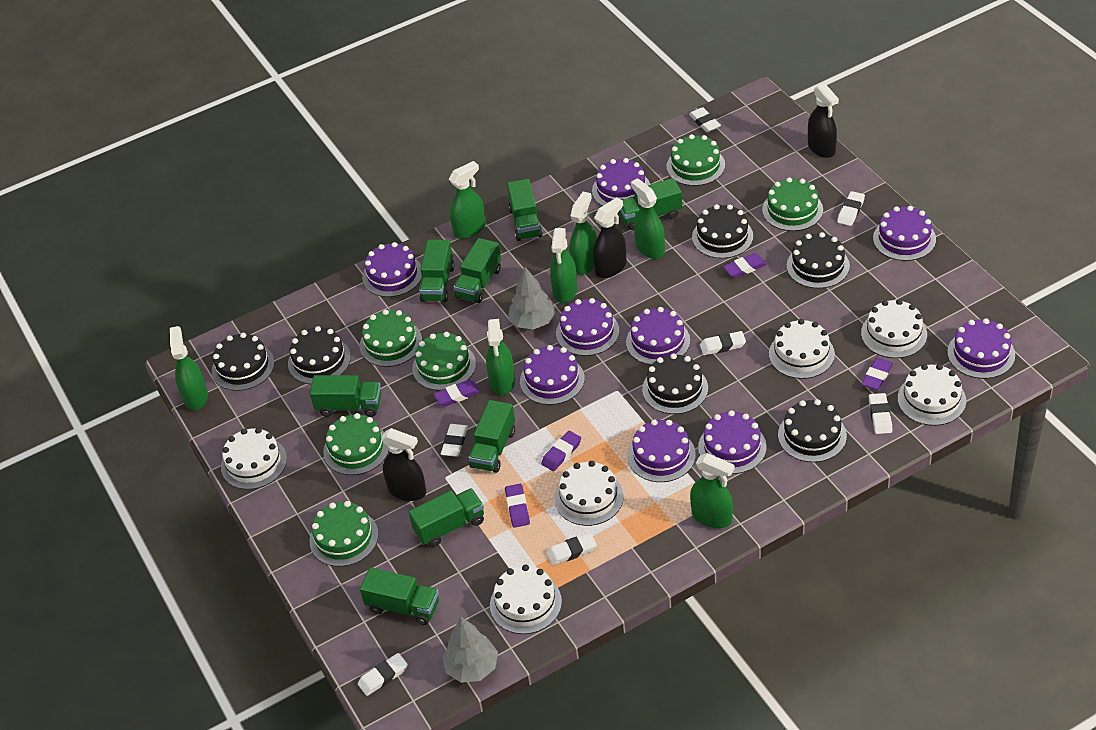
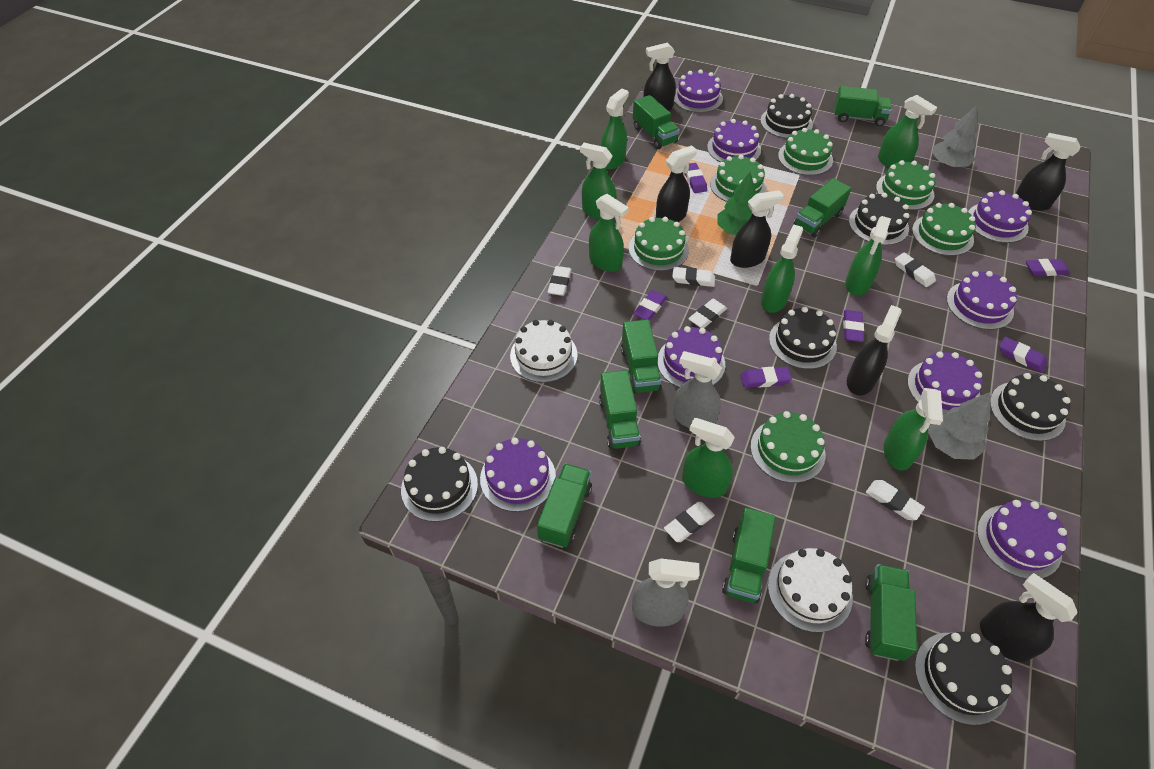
black spray bottle: [381,428,426,501] [593,197,627,278] [808,84,839,158] = 3 -> [643,43,676,111] [656,145,697,222] [730,190,784,268] [847,305,902,395] [980,573,1078,662] [1015,133,1081,211] = 6
green spray bottle: [170,326,208,410] [449,161,486,239] [486,319,515,395] [550,228,577,303] [570,192,597,275] [631,178,665,259] [690,453,735,528] = 7 -> [580,143,617,220] [589,194,629,272] [601,88,629,170] [682,418,735,498] [761,225,803,313] [845,216,891,296] [878,95,937,168] [884,388,943,470] = 8
green tree: none = 0 -> [717,172,757,235] = 1
grey spray bottle: none = 0 -> [632,558,699,627] [673,351,722,428] = 2
purple cake: [362,242,422,297] [520,345,585,405] [556,298,619,356] [592,158,650,206] [626,307,690,365] [628,419,696,482] [698,410,767,474] [873,206,936,261] [947,318,1015,379] = 9 -> [480,437,556,512] [657,326,725,387] [674,70,723,113] [707,119,761,162] [907,351,983,414] [947,271,1017,330] [968,190,1032,243] [977,500,1067,579] = 8
purple eraser: [433,380,480,406] [505,484,530,528] [541,431,581,471] [723,253,767,278] [861,358,893,390] = 5 -> [633,290,667,321] [685,163,707,193] [740,367,792,388] [843,310,864,342] [999,337,1047,373] [1026,259,1070,276] = 6
white cake: [221,428,287,490] [490,564,562,634] [555,461,624,526] [769,319,835,379] [861,299,927,358] [898,364,966,426] = 6 -> [510,320,578,383] [768,548,853,633] = 2
white eraser: [358,653,408,696] [441,424,468,457] [547,533,597,565] [689,107,721,132] [700,331,746,355] [837,191,865,226] [869,393,892,434] = 7 -> [547,266,572,296] [664,502,715,542] [672,267,715,287] [688,299,727,328] [866,480,925,520] [895,252,936,287] = 6

